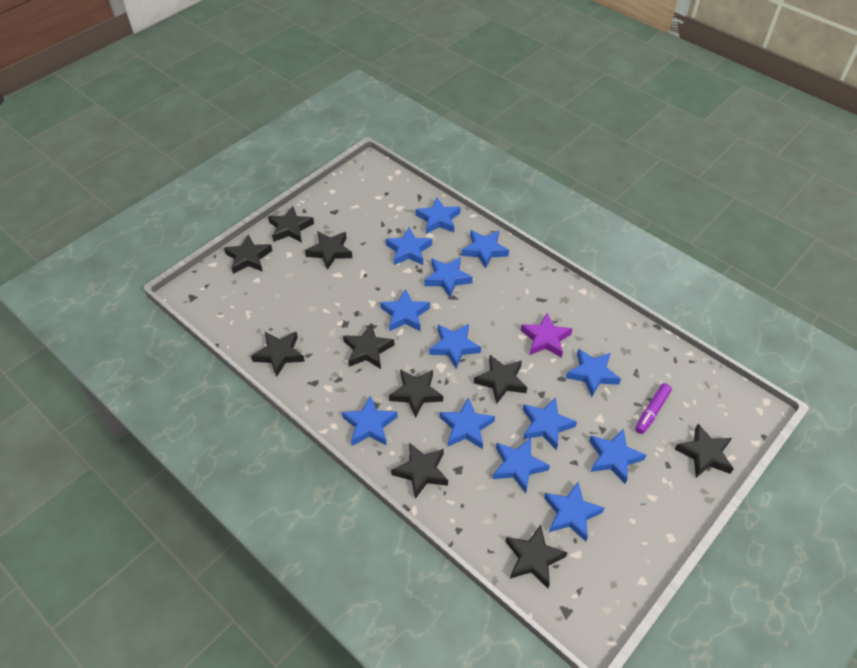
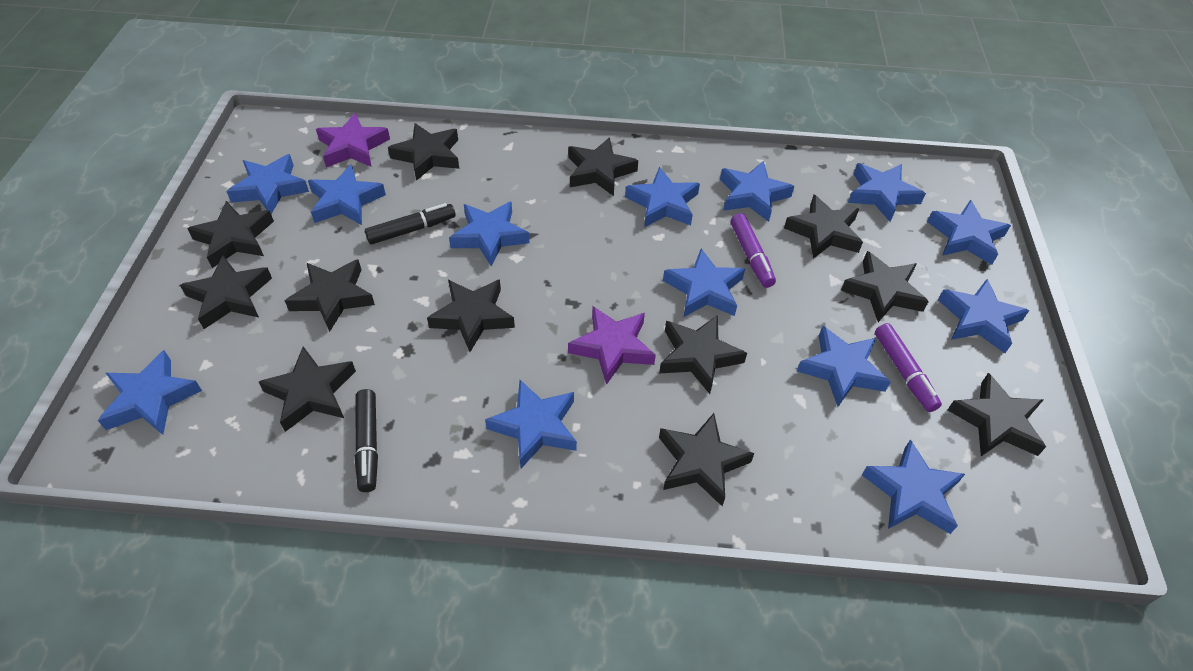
black marker: none = 0 -> [355,389,378,492] [365,203,456,244] = 2
black star: [224,235,273,274] [251,331,305,377] [268,206,314,243] [305,231,353,270] [343,324,394,369] [389,369,443,418] [391,443,448,499] [474,355,527,404] [506,525,568,588] [675,424,734,478] = 10 -> [180,255,272,329] [187,201,274,268] [259,346,356,432] [285,259,375,332] [388,123,459,181] [427,279,515,352] [568,137,638,196] [659,315,747,394] [659,413,754,507] [784,195,863,259] [841,251,929,322] [948,373,1046,456] = 12
purple marker: [635,383,672,434] = 1 -> [731,213,776,288] [875,323,942,412] = 2
purple star: [520,313,572,358] = 1 -> [316,113,390,167] [568,306,656,385] = 2

